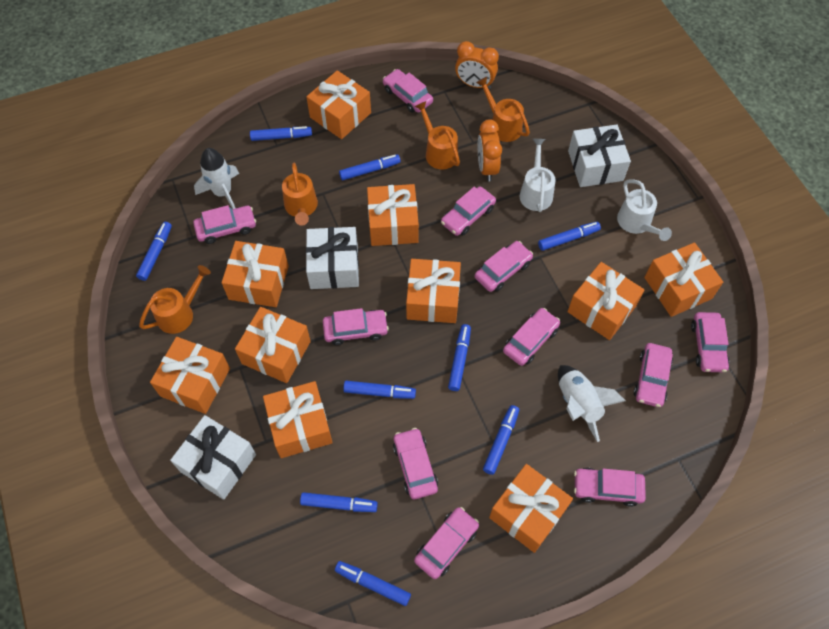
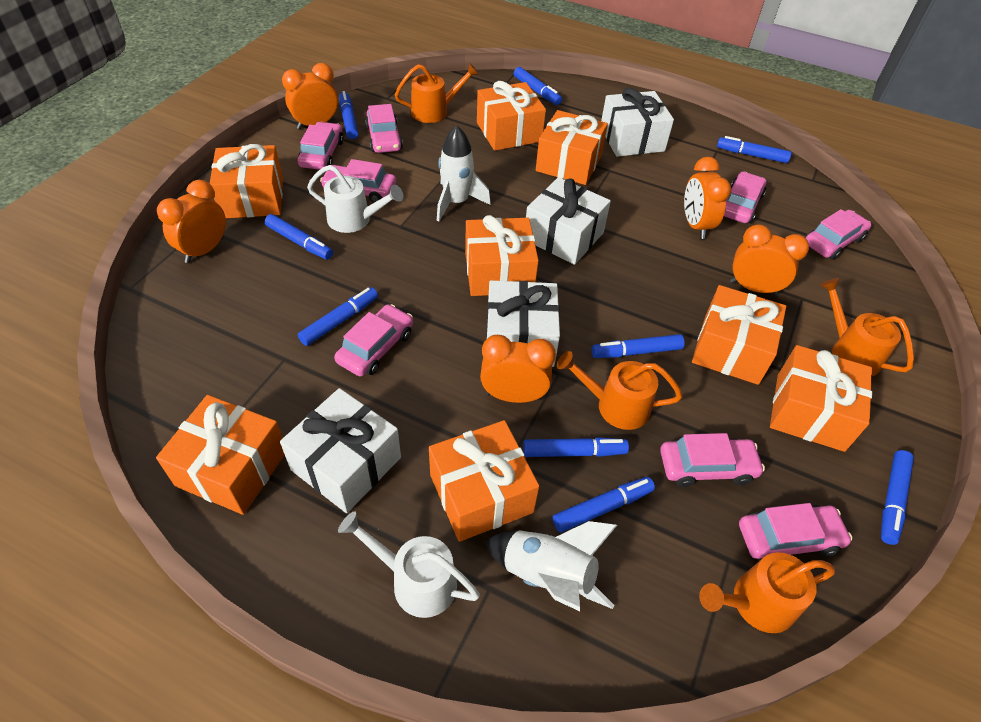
orange clock: [455,41,499,89] [478,119,502,181] = 2 -> [157,180,226,263] [282,63,338,130] [480,335,556,403] [684,157,731,239] [730,224,809,296] = 5
orange gift: [150,337,230,414] [222,241,289,307] [235,307,311,383] [263,381,333,458] [306,70,371,139] [367,184,419,246] [406,259,461,323] [489,464,573,553] [567,262,644,340] [644,242,723,317] = 10 -> [156,395,285,515] [210,144,283,218] [429,420,539,542] [465,215,539,296] [477,81,546,151] [536,110,608,185] [692,285,786,385] [770,345,872,452] = 8
pink car: [193,205,256,244] [323,308,389,345] [383,69,433,113] [393,428,438,499] [414,507,479,579] [441,186,496,236] [475,241,533,292] [503,308,560,366] [574,468,646,507] [634,343,673,407] [691,312,729,372] = 11 -> [298,122,344,170] [320,159,396,203] [334,304,413,376] [365,104,403,153] [660,433,765,487] [724,172,767,223] [739,503,852,560] [806,209,872,260] = 8
white gift: [170,415,256,500] [306,227,359,289] [568,124,631,187] = 3 -> [280,388,401,513] [486,280,560,367] [526,177,611,265] [601,88,674,157] = 4

